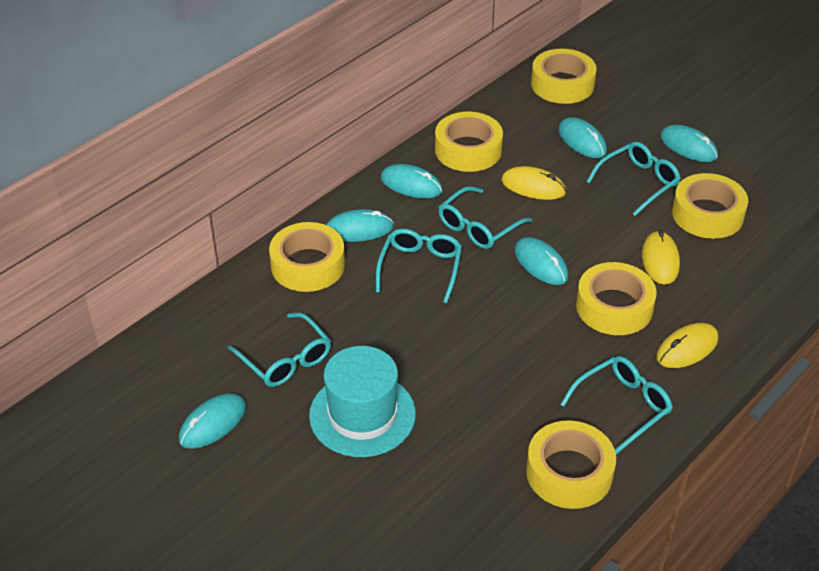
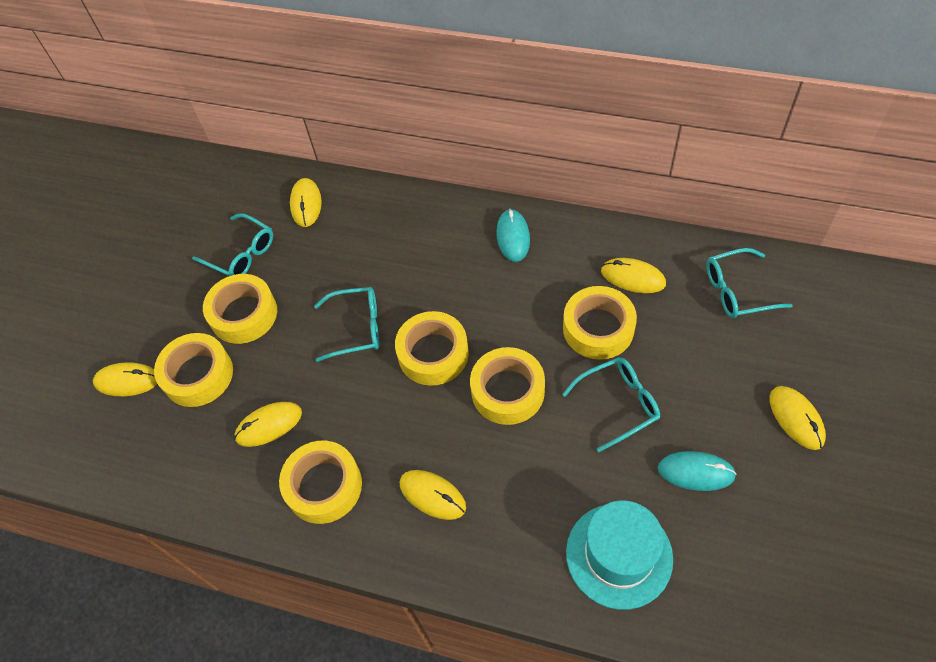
turquoise glasses: [228,312,331,387] [376,229,462,303] [439,186,532,249] [560,356,673,454] [586,142,681,216] = 5 -> [192,213,273,276] [314,287,379,362] [562,357,660,452] [706,248,793,318] = 4
turquoise mouse: [179,393,246,449] [326,209,394,242] [380,164,443,198] [514,237,569,285] [558,117,607,158] [660,125,718,162] = 6 -> [496,209,530,262] [658,451,737,491] = 2
yellow mouse: [501,166,566,200] [642,230,680,285] [656,323,718,368] = 3 -> [93,362,157,396] [234,402,302,447] [290,178,322,227] [400,470,466,520] [601,258,666,293] [770,386,826,450] = 6

